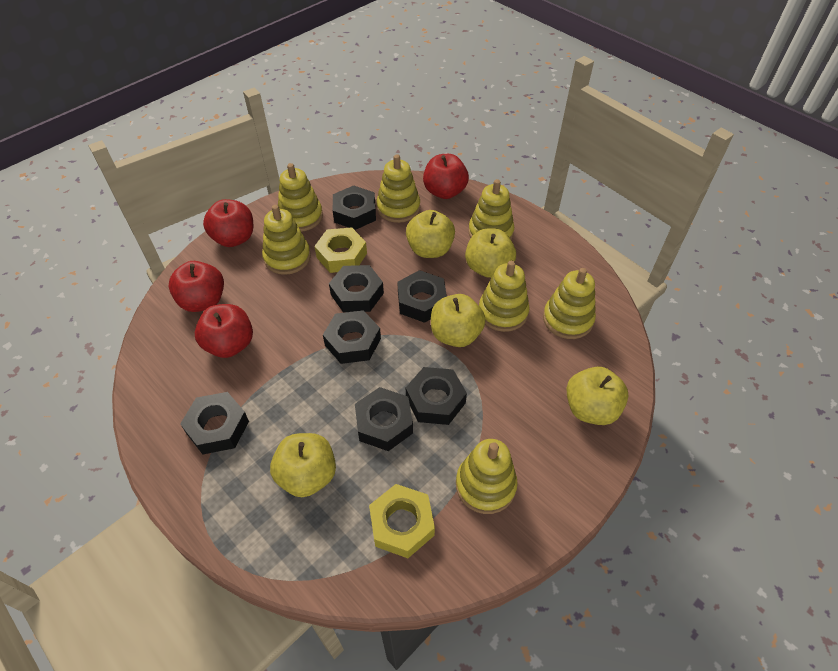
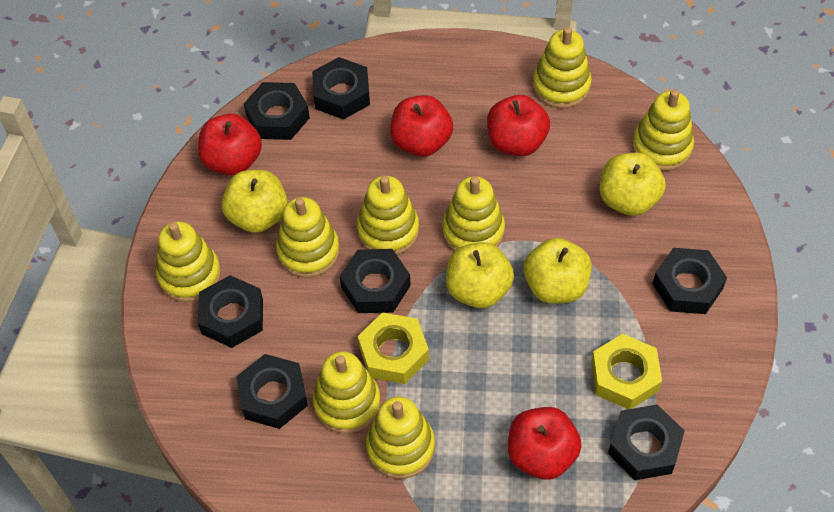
yellow apple: [270,433,336,497] [406,210,455,258] [431,294,486,347] [465,228,516,278] [566,367,628,425] = 5 -> [222,170,288,233] [446,242,514,308] [524,238,592,304] [600,153,666,216] = 4
yellow stacking toy: [262,205,311,275] [278,163,323,232] [376,154,420,223] [456,439,518,514] [468,179,514,240] [479,260,530,332] [543,268,596,339] = 7 -> [156,221,221,302] [276,197,340,278] [312,351,381,433] [357,176,419,255] [366,396,435,479] [442,176,505,251] [533,27,592,108] [632,89,694,171] = 8

